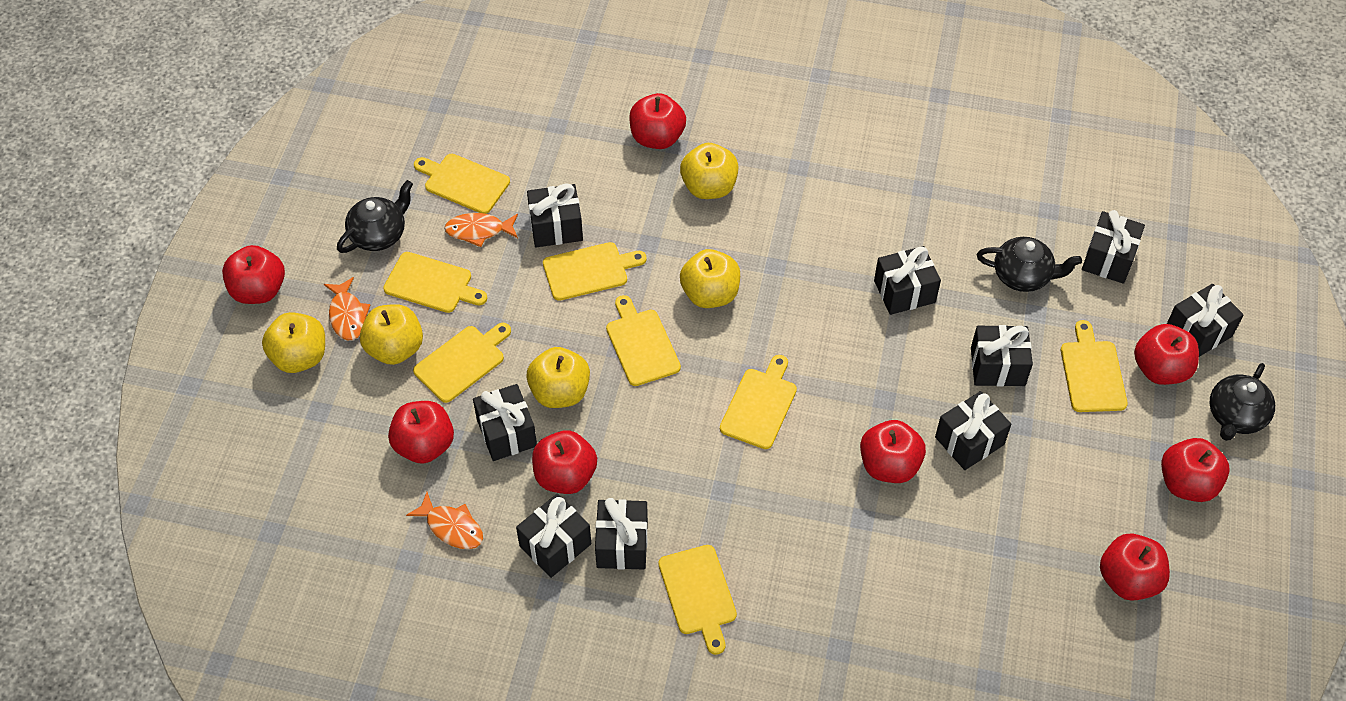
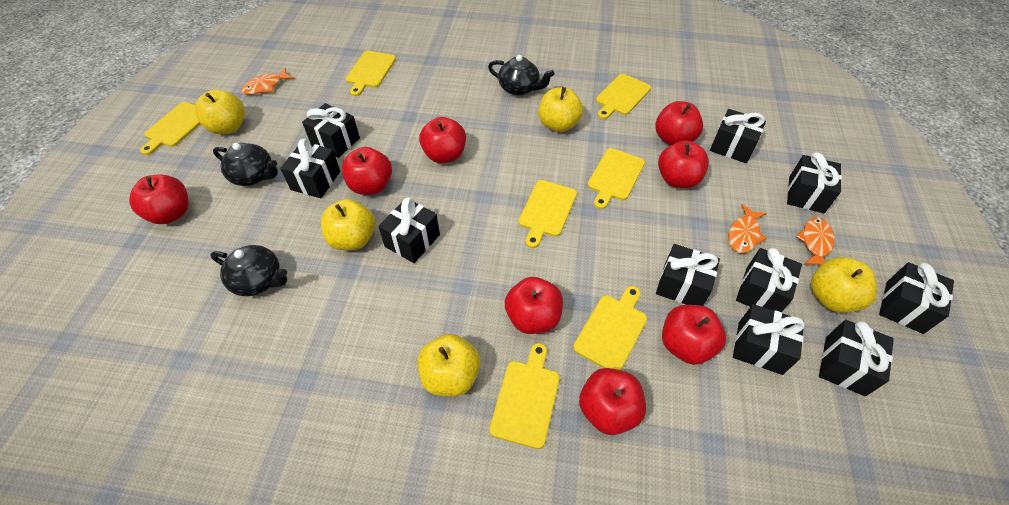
black gift: [473,384,537,461] [516,494,591,578] [527,183,583,247] [595,498,648,570] [874,246,941,315] [935,391,1011,470] [971,325,1033,386] [1082,210,1145,284] [1167,284,1244,357] = 9 -> [280,138,340,198] [302,103,360,158] [378,197,440,263] [656,244,720,306] [710,109,766,163] [733,304,805,375] [736,248,802,312] [787,152,842,213] [819,320,894,396] [879,262,954,334] = 10
yellow cutting board: [383,252,487,313] [413,323,511,403] [414,154,510,214] [543,242,647,301] [606,295,681,386] [658,545,737,655] [720,355,797,449] [1061,320,1128,412] = 8 -> [140,102,201,155] [346,51,396,96] [489,343,560,449] [518,180,577,248] [573,286,647,370] [588,148,645,209] [596,74,651,119] = 7

